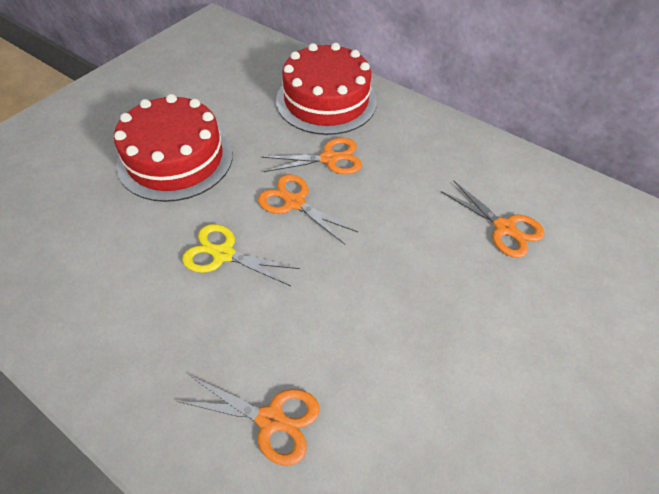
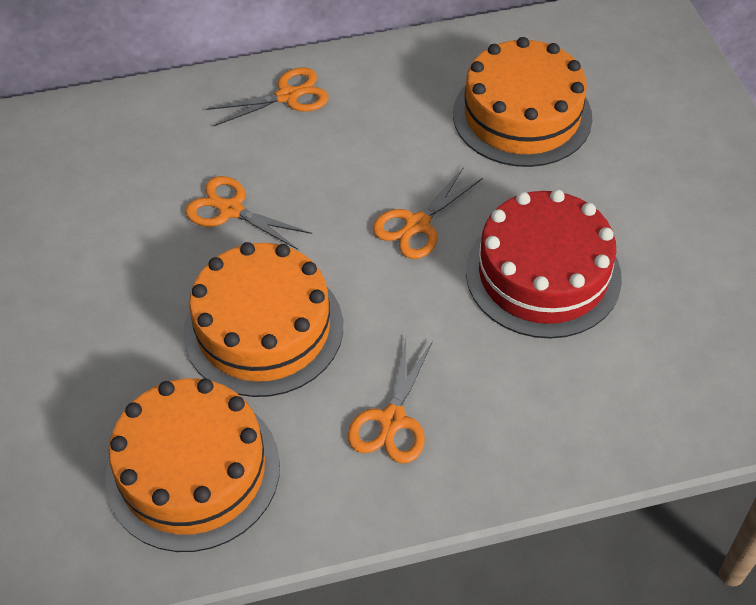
orange cake: none = 0 -> [105,378,280,552] [183,242,343,397] [453,37,592,167] = 3
red cake: [114,94,233,202] [276,43,377,135] = 2 -> [466,190,622,339] = 1
yellow scissors: [182,224,300,286] = 1 -> none = 0

